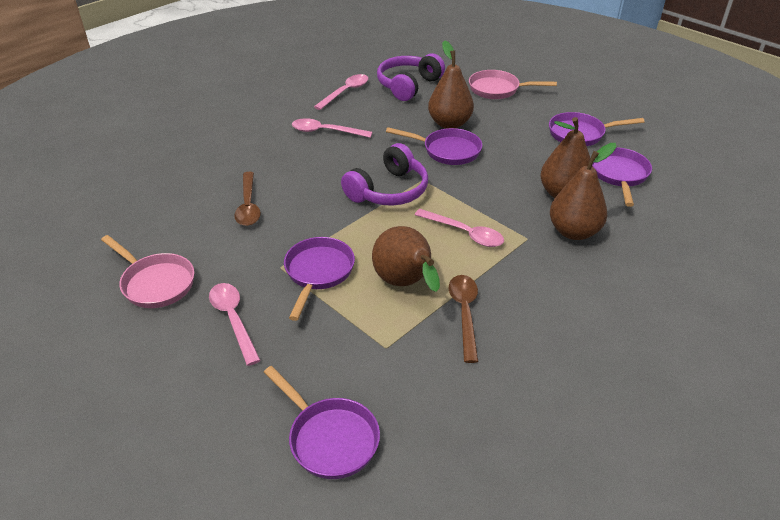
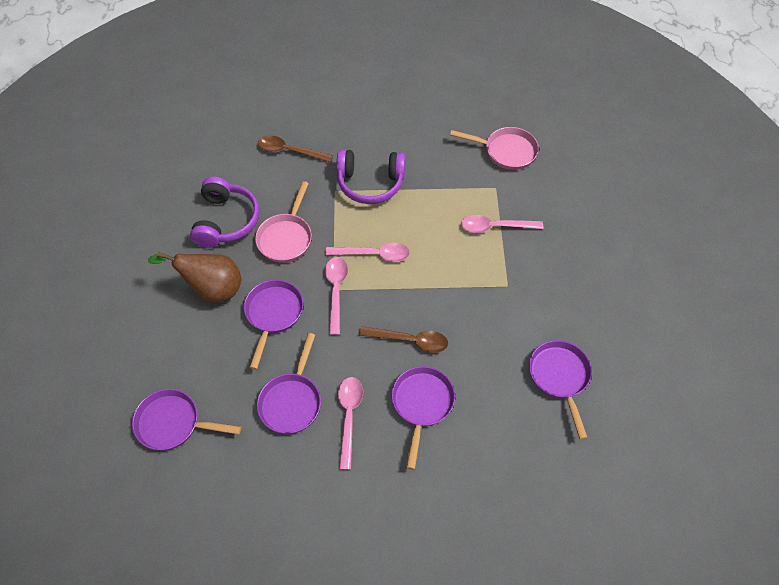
brown pear: [372,226,440,292] [428,40,474,129] [540,117,593,198] [550,143,616,240] = 4 -> [148,252,241,303] = 1

